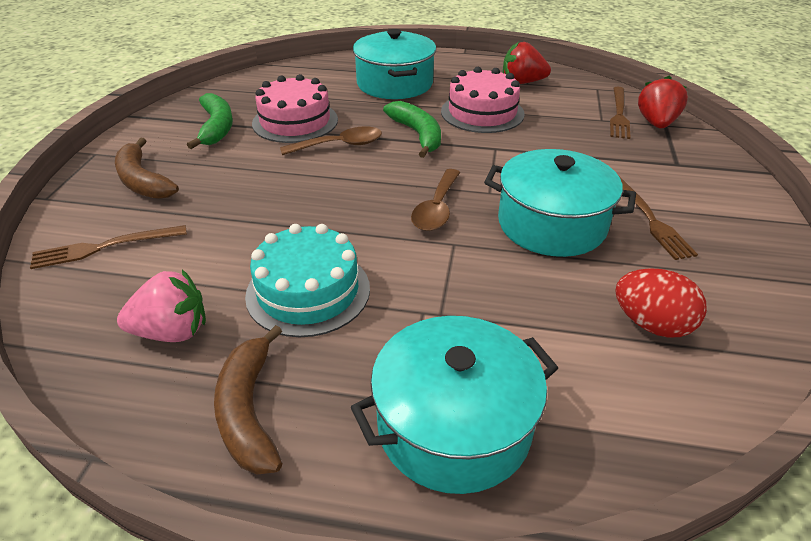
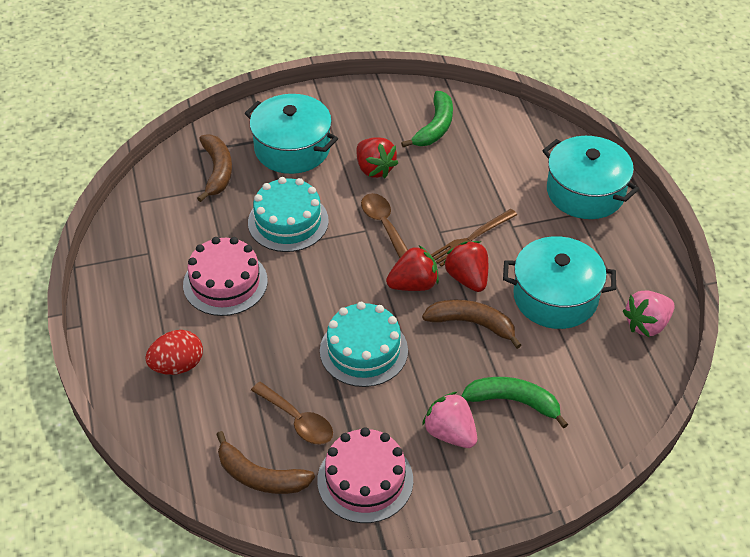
brown banana: [115,138,179,199] [214,325,282,474] = 2 -> [197,134,232,202] [216,431,315,494] [422,300,521,349] = 3
brown fork: [30,225,187,269] [610,87,631,139] [619,176,698,260] = 3 -> [431,209,517,267] = 1
pink strawberry: [117,270,206,342] = 1 -> [422,392,477,448] [623,291,675,337] = 2
red strawberry: [503,42,551,84] [638,76,688,128] = 2 -> [357,137,398,178] [386,245,439,291] [443,241,488,292] = 3
turquoise cake: [245,224,370,337] = 1 -> [248,177,329,252] [320,302,408,387] = 2

